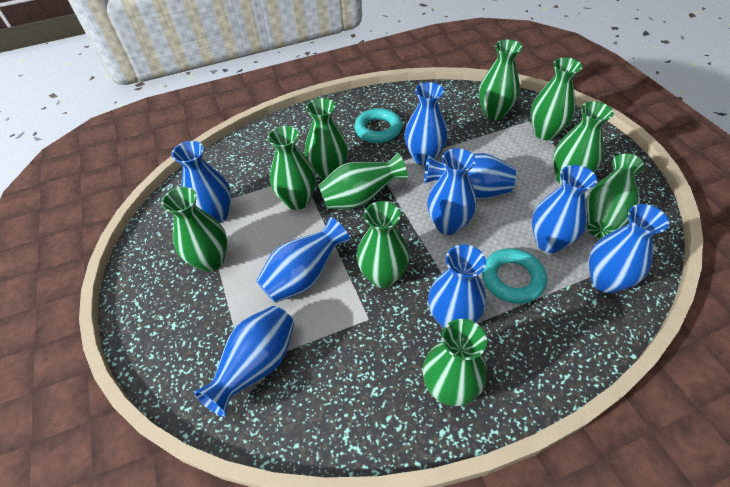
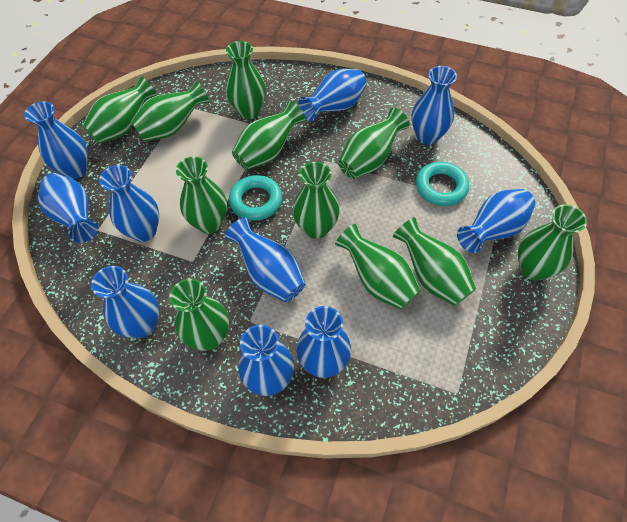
blue vase: [171,141,231,223] [194,306,294,417] [256,217,350,303] [405,82,448,165] [424,153,516,199] [427,148,477,235] [428,244,486,329] [532,165,597,253] [589,204,669,293] = 9 -> [24,101,88,179] [38,173,99,243] [91,266,159,338] [99,165,159,242] [225,218,306,302] [238,325,294,396] [297,306,351,378] [298,69,367,121] [412,66,457,145] [457,189,535,253] = 10
green vase: [161,187,227,272] [267,126,316,210] [305,98,348,180] [318,153,408,209] [356,201,410,288] [423,319,487,406] [479,39,522,120] [531,57,583,140] [553,101,614,185] [586,153,644,239] = 10 -> [82,76,157,144] [131,80,210,141] [170,279,229,351] [176,157,227,234] [226,41,266,119] [232,101,306,170] [293,162,340,239] [335,224,421,310] [338,108,410,179] [393,217,476,306] [518,204,587,281] = 11

